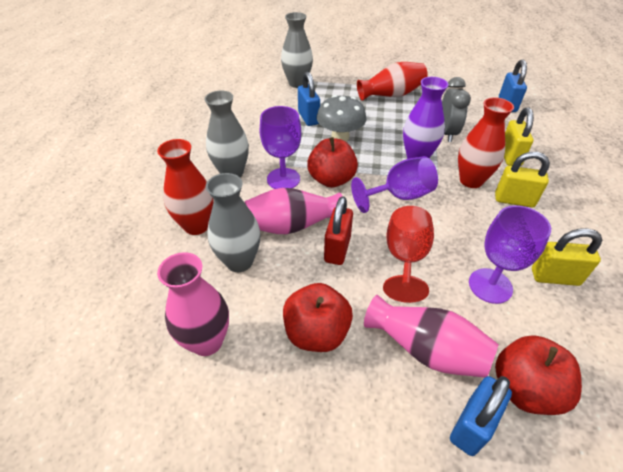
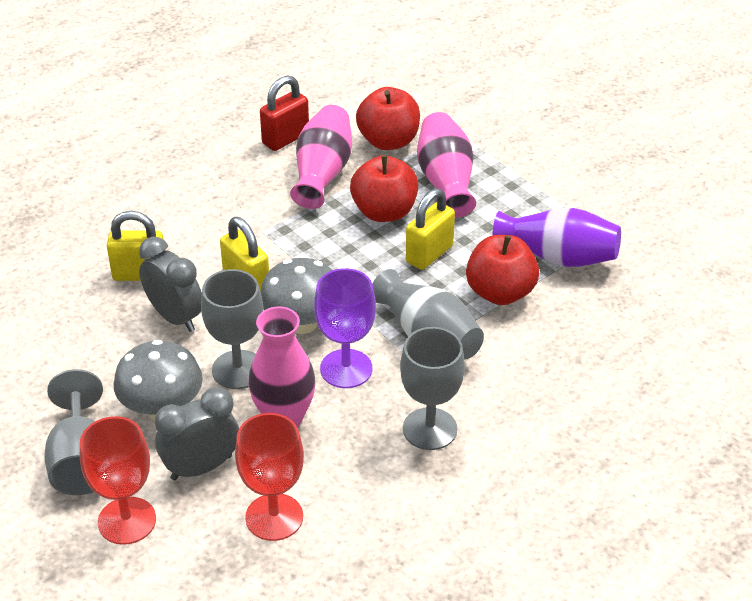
blue padlock: [298,72,320,126] [450,376,512,456] [499,59,527,112] = 3 -> none = 0
grey clock: [442,77,471,142] = 1 -> [139,237,202,332] [155,387,239,480] = 2
grey goblet: none = 0 -> [45,369,103,495] [201,269,263,389] [400,327,465,450] = 3
grey mushroom: [317,95,367,142] = 1 -> [113,339,203,420] [260,258,332,334] = 2
grey vase: [204,91,249,177] [206,173,261,272] [281,12,313,88] = 3 -> [372,269,484,360] = 1
purple goblet: [260,106,301,189] [351,156,438,213] [469,205,551,304] = 3 -> [314,268,376,388] = 1
red goblet: [383,206,434,303] = 1 -> [80,416,156,545] [235,413,304,541] = 2
red vase: [157,139,214,235] [357,62,428,101] [458,97,514,188] = 3 -> none = 0

